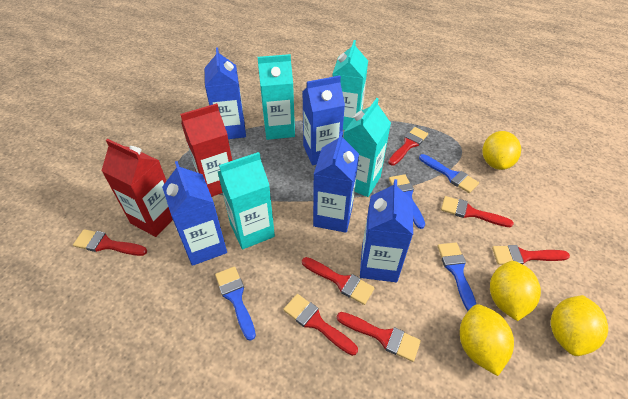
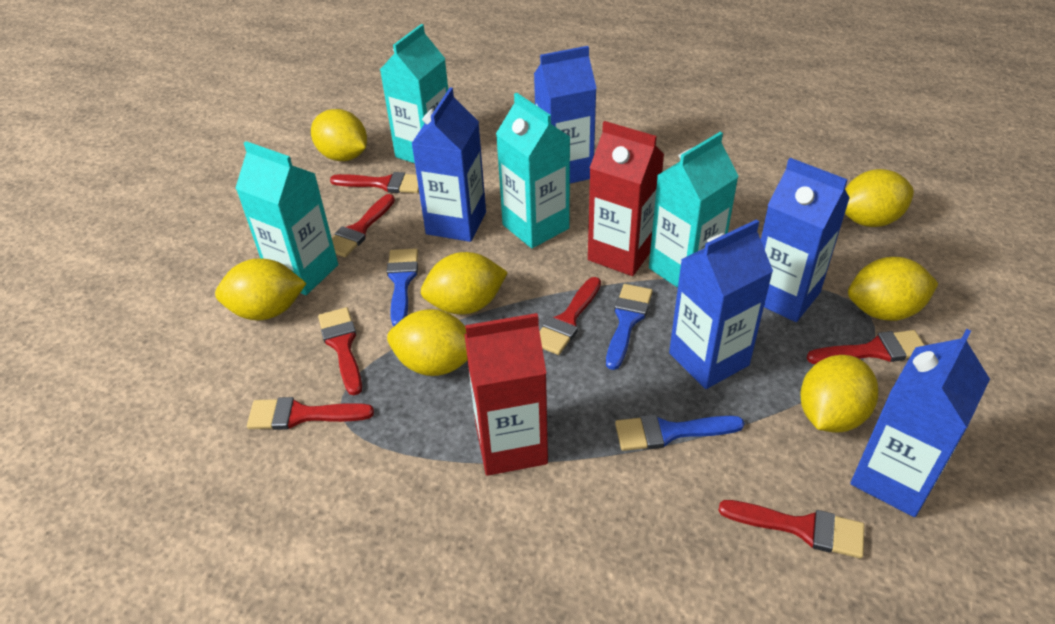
blue brush: [215,266,256,341] [389,174,425,229] [419,154,479,193] [438,242,477,311] = 4 -> [387,248,418,326] [606,284,653,370] [615,414,745,451] = 3
yellow lemon: [460,304,514,376] [483,131,521,170] [490,261,541,321] [551,295,608,356] = 4 -> [215,258,307,320] [311,109,367,161] [387,309,468,376] [421,252,508,315] [800,355,878,433] [845,169,914,227] [848,257,938,321] = 7

